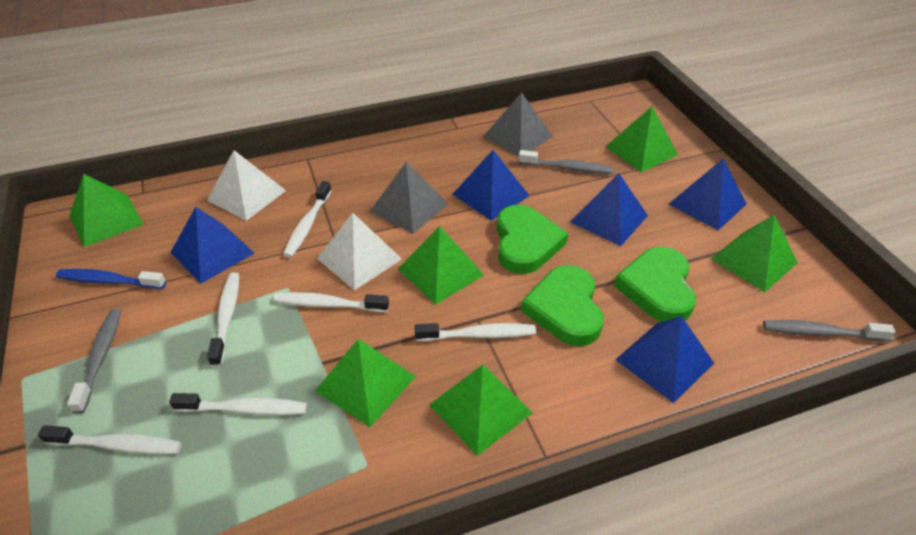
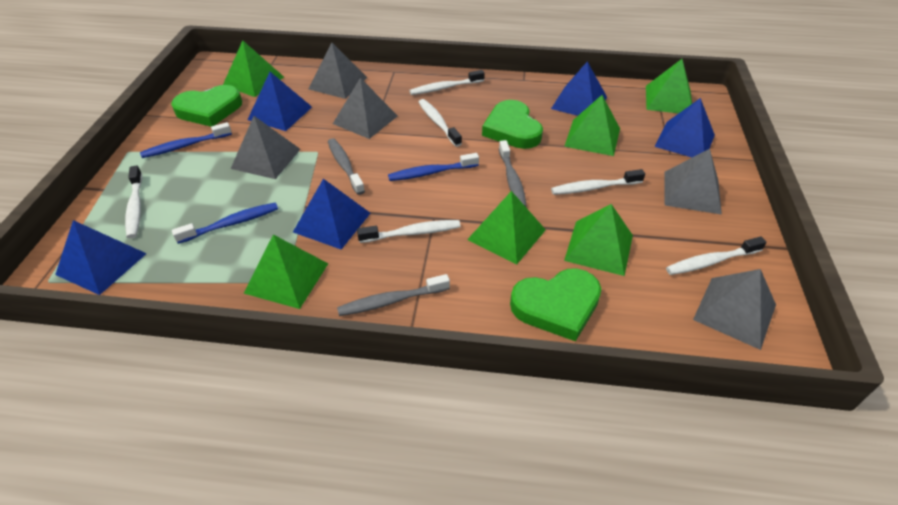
blue toothbrush: [56,269,166,289] = 1 -> [140,122,232,158] [172,203,278,244] [388,153,479,181] = 3
grey pyramid: [370,162,448,234] [483,92,553,157] = 2 -> [231,116,301,179] [308,43,367,99] [333,78,398,139] [664,149,722,215] [693,269,776,350] = 5
white pyramid: [207,150,286,221] [317,213,402,290] = 2 -> none = 0

